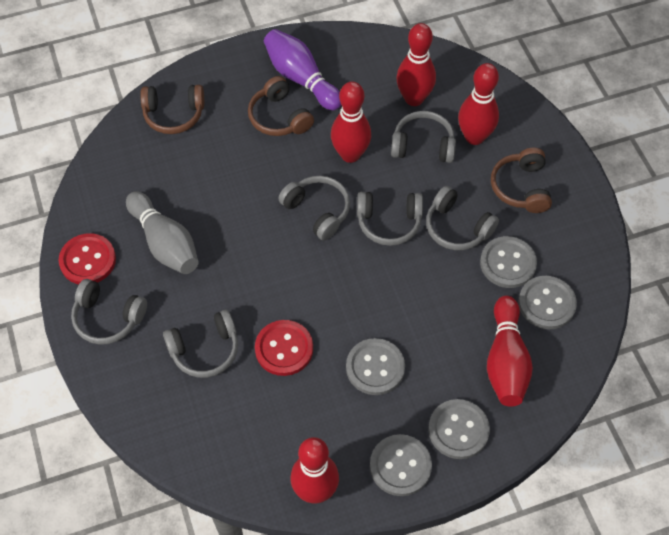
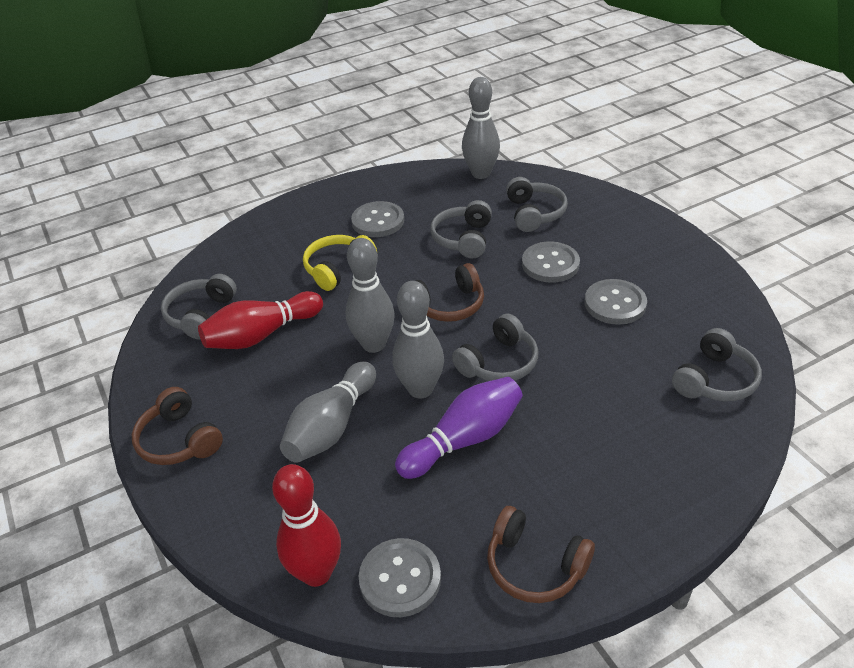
grey bowling pin: [126,191,199,274] = 1 -> [280,362,376,463] [346,238,395,353] [392,281,444,399] [462,77,500,179] = 4
grey button: [346,338,405,395] [370,434,432,496] [428,399,490,459] [480,236,537,288] [518,276,577,329] = 5 -> [351,201,404,237] [359,538,441,617] [522,241,580,283] [585,279,647,325] = 4
grey headphones: [71,279,147,345] [163,310,238,378] [278,176,350,241] [357,192,423,246] [391,111,456,163] [426,186,499,250] = 6 -> [161,274,237,339] [430,200,492,258] [452,314,538,381] [506,177,568,232] [672,328,762,401] = 5
red bowling pin: [291,437,339,503] [331,81,371,163] [396,23,436,106] [458,63,499,145] [487,296,533,406] = 5 -> [198,291,323,349] [272,464,341,587] = 2
red button: [58,233,116,284] [255,320,313,376] = 2 -> none = 0
yellow headphones: none = 0 -> [303,235,377,291] = 1

